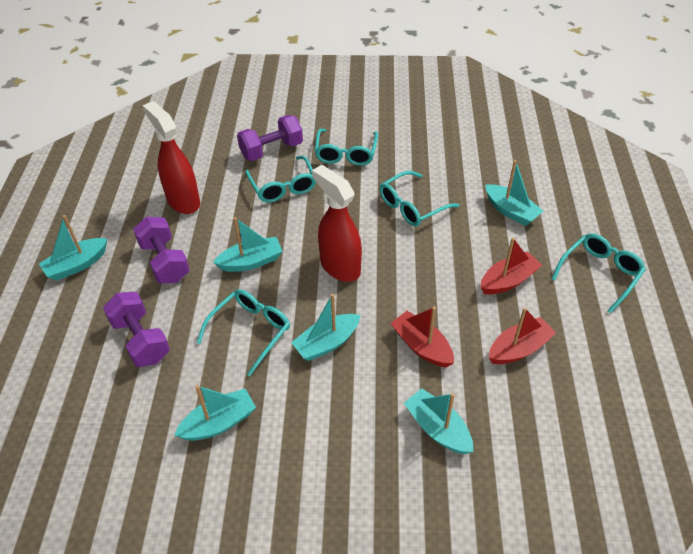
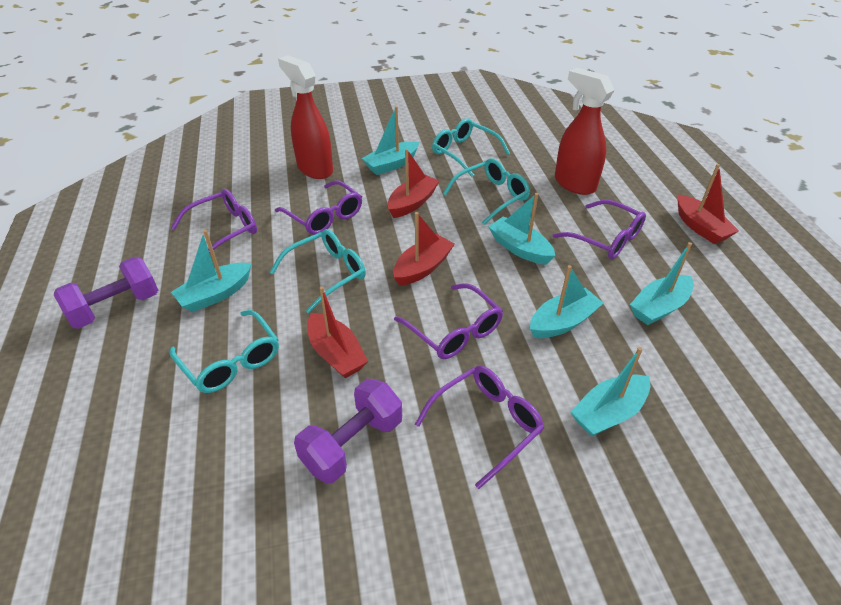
purple dumbbell: [103,292,170,367] [133,217,190,283] [237,115,303,161] = 3 -> [54,257,158,329] [294,379,402,483] = 2
purple glasses: none = 0 -> [171,189,257,253] [275,180,362,235] [394,283,503,359] [415,366,544,489] [553,200,646,259] = 5
red boat: [391,307,454,367] [481,238,542,295] [489,307,556,364] = 3 -> [307,286,368,378] [387,149,439,218] [393,212,455,286] [677,164,739,244] = 4
turquoise glasses: [197,289,290,376] [245,156,316,203] [314,129,378,166] [380,171,459,226] [551,233,646,313] = 5 -> [170,310,279,393] [270,229,366,313] [432,118,510,177] [443,158,530,225] = 4

